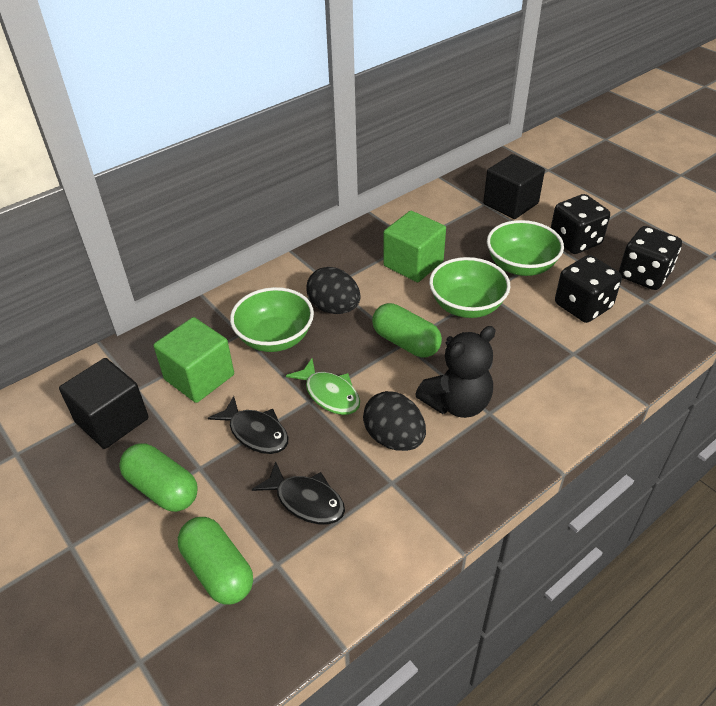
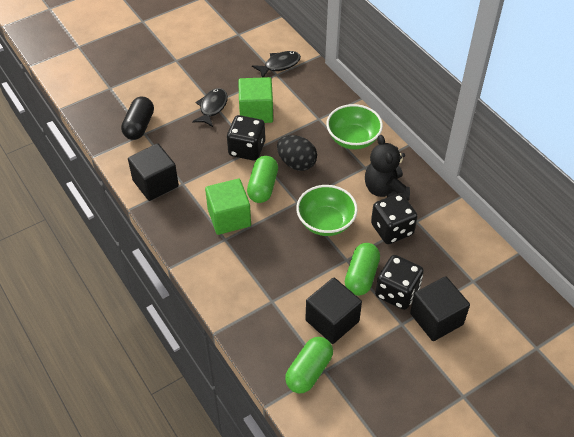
black capsule: none = 0 -> [121,97,154,140] = 1
black cube: [59,358,149,449] [483,154,545,219] = 2 -> [128,143,179,201] [305,278,362,344] [410,276,470,341] = 3
black egg: [306,267,361,314] [363,391,426,451] = 2 -> [277,135,317,171] = 1
green bowl: [230,287,314,352] [429,257,510,318] [487,220,564,276] = 3 -> [296,185,358,236] [326,104,383,149] = 2
green fish: [286,358,360,415] = 1 -> none = 0

